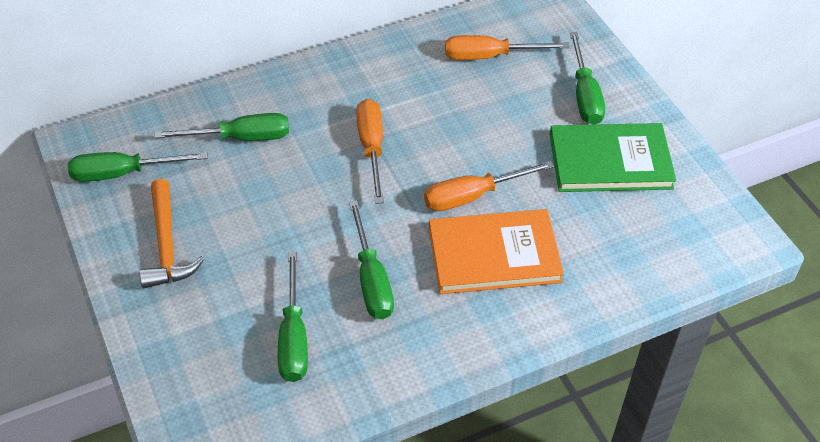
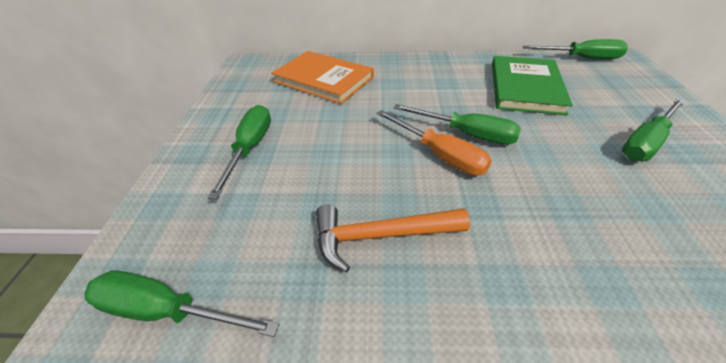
orange screwdriver: [356,99,384,204] [424,161,555,211] [445,35,569,60] = 3 -> [377,110,492,176] = 1

